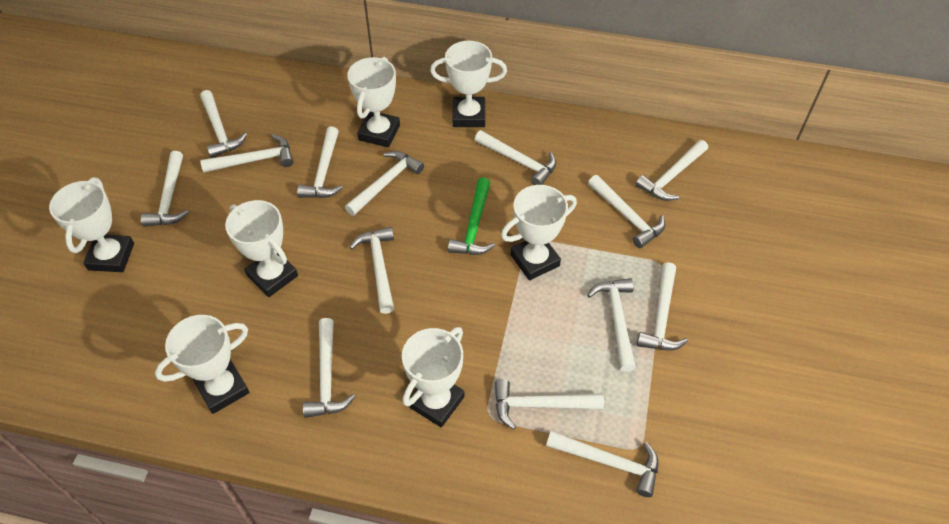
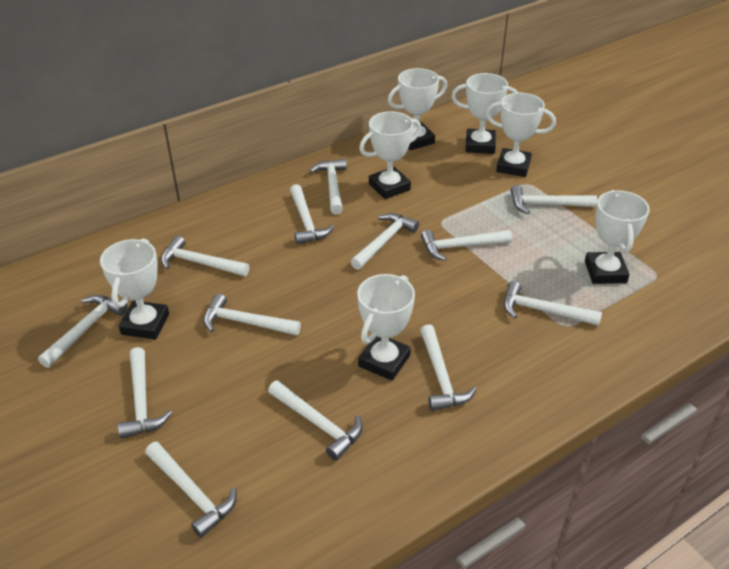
green hammer: [448,178,495,255] = 1 -> none = 0
white hammer: [141,151,189,227] [200,90,247,158] [200,134,294,172] [297,127,343,198] [303,318,355,418] [345,151,424,216] [349,227,394,314] [475,130,556,185] [494,379,604,430] [546,431,658,497] [587,278,636,371] [588,175,665,248] [635,140,708,201] [637,262,688,350] = 14 -> [38,295,127,368] [118,347,172,439] [145,442,237,538] [161,236,249,276] [204,293,301,336] [268,380,363,461] [290,184,334,245] [310,159,347,214] [350,213,419,270] [420,324,477,411] [421,230,512,261] [504,281,602,326] [511,185,597,214] = 13

